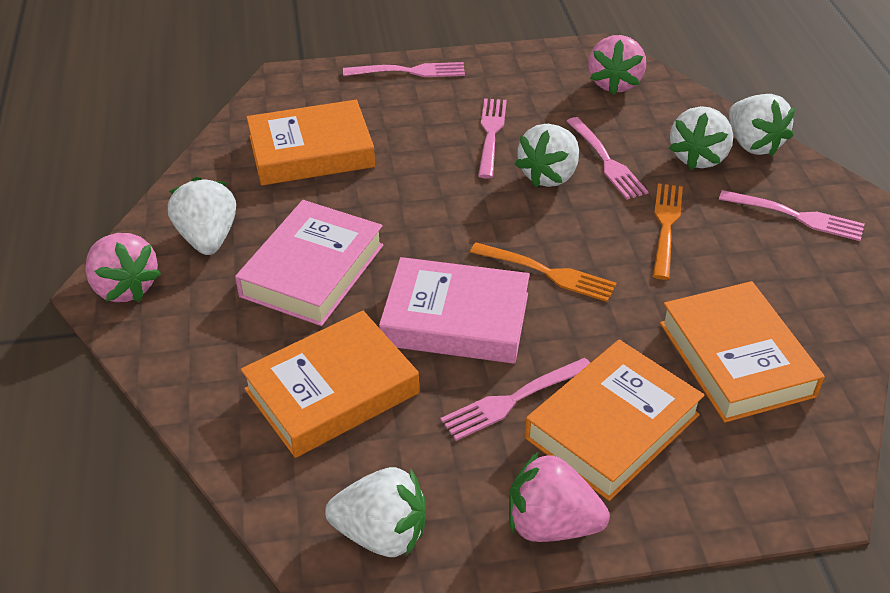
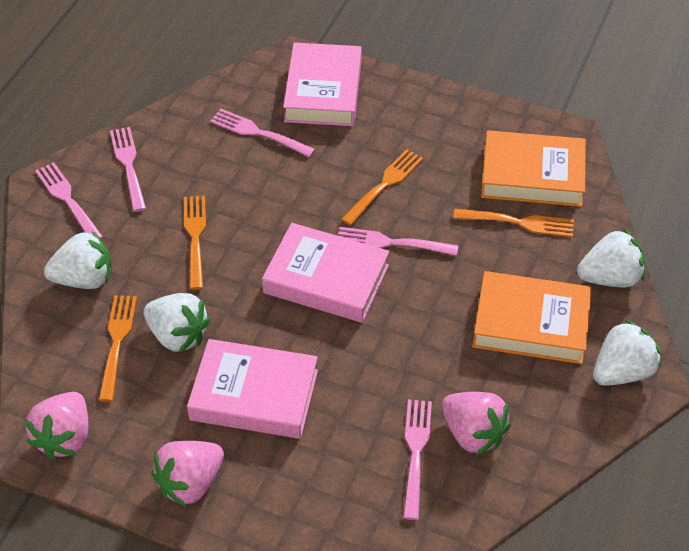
orange book: [240,311,419,458] [246,100,375,186] [525,340,705,501] [660,281,825,423] = 4 -> [472,271,592,364] [481,130,586,207] = 2
orange fork: [470,242,617,302] [653,183,683,280] = 2 -> [99,295,137,402] [184,196,206,290] [341,149,423,226] [453,209,574,237] = 4
pink book: [235,200,383,326] [379,257,530,364] = 2 -> [187,339,318,439] [262,223,389,323] [283,43,362,126] = 3
white strawberry: [168,177,236,255] [325,467,426,557] [515,124,579,188] [669,106,733,170] [729,94,795,157] = 5 -> [44,231,112,289] [144,293,210,353] [577,229,645,288] [593,320,661,386] = 4

